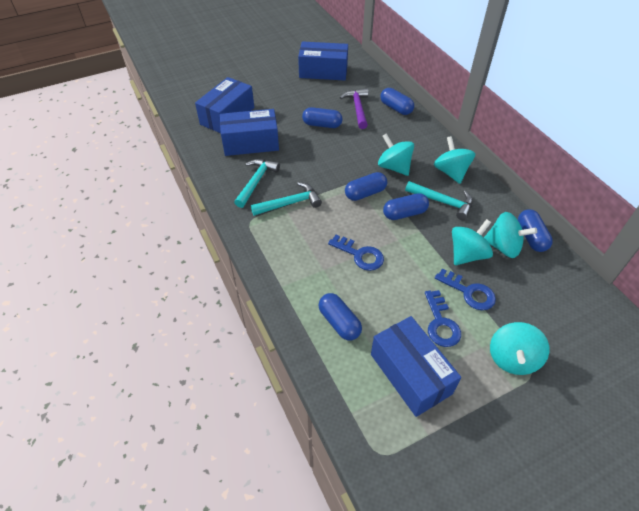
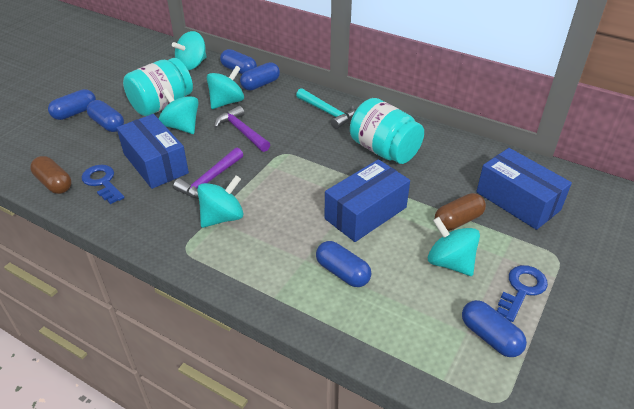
blue box: [195,77,254,133] [220,109,279,156] [298,41,348,81] [371,316,461,417] = 4 -> [117,114,189,189] [325,159,410,242] [476,148,572,230] = 3
blue key: [328,235,384,271] [425,290,461,347] [435,269,496,310] = 3 -> [81,165,125,204] [497,265,548,322] = 2
brown capsule: none = 0 -> [30,156,71,194] [435,193,486,231] = 2
purple hammer: [340,88,368,129] = 1 -> [173,148,243,199] [214,106,270,152] = 2
turquoise hammer: [234,159,280,208] [251,182,322,216] [405,181,473,220] = 3 -> [296,88,356,129] = 1
turquoise jar: none = 0 -> [123,58,193,116] [350,98,424,164] = 2

